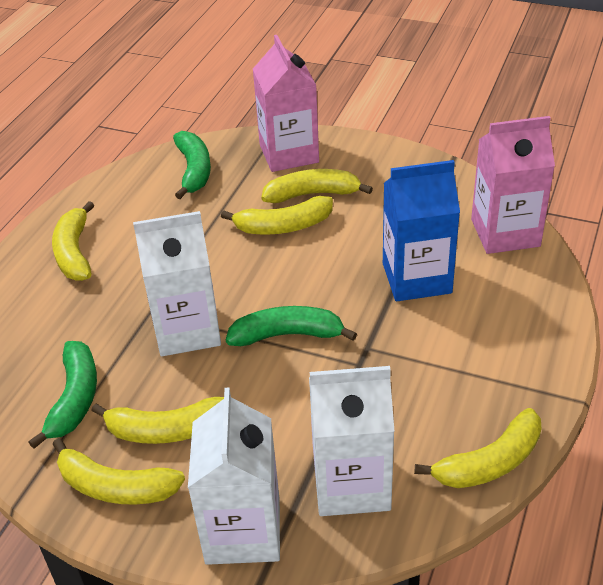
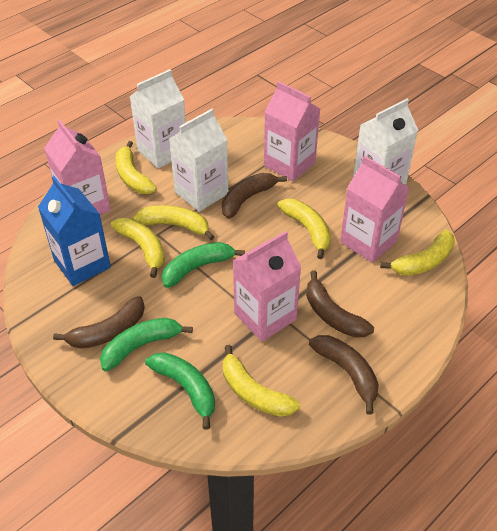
brown banana: none = 0 -> [53,296,145,349] [222,173,287,219] [306,270,374,338] [309,335,379,415] = 4
pink carton: [253,35,319,172] [471,116,555,254] = 2 -> [44,120,111,215] [233,231,301,342] [264,81,320,181] [340,156,410,263] = 4

